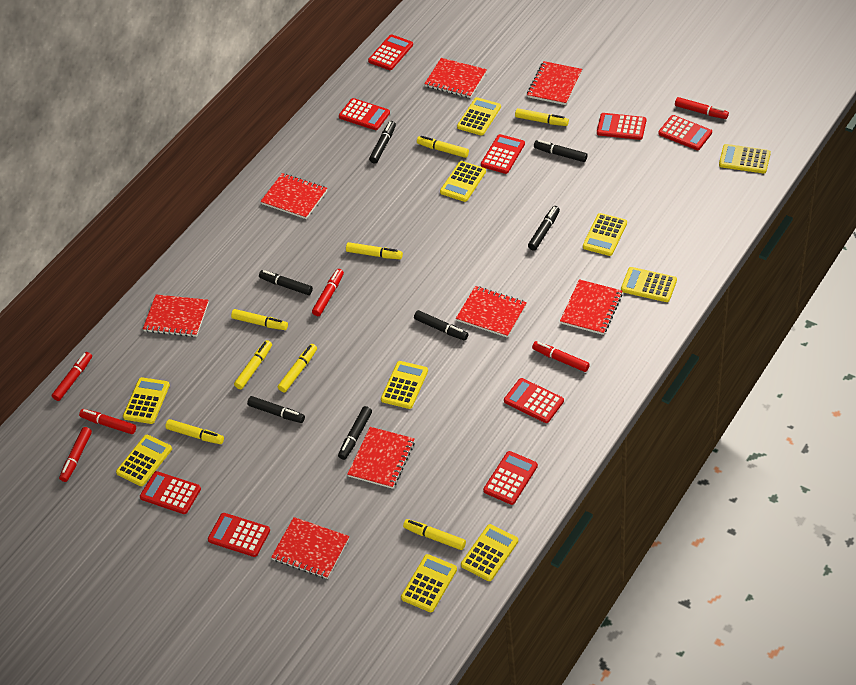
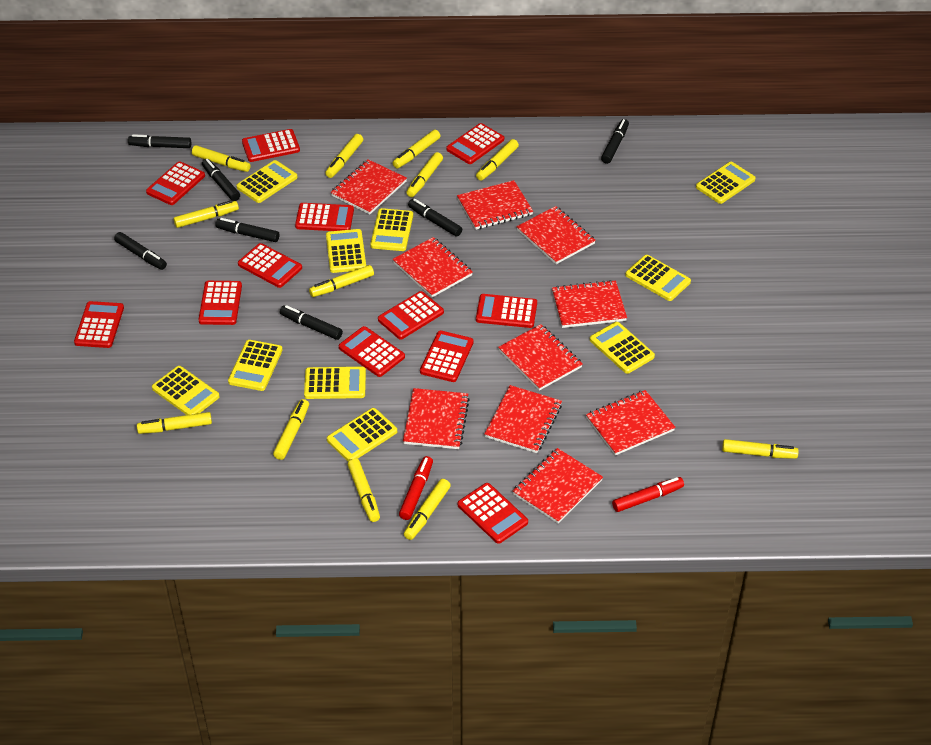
red calculator: [140,471,201,514] [208,513,270,557] [339,98,390,130] [368,34,413,70] [481,134,525,174] [483,451,538,505] [504,378,564,423] [597,113,646,140] [658,115,712,150] = 9 -> [74,301,124,348] [146,161,205,205] [198,281,242,325] [238,243,302,288] [242,129,300,162] [295,203,354,231] [339,326,405,377] [378,291,444,340] [420,331,474,382] [446,123,504,164] [458,483,528,544] [476,294,537,328] = 12
red marker: [52,352,92,401] [59,427,92,482] [79,409,136,434] [312,269,344,316] [532,341,590,372] [675,97,729,119] = 6 -> [399,456,433,520] [612,477,684,512] = 2
red notebook: [143,295,209,337] [260,173,327,219] [271,517,349,579] [347,427,415,489] [424,58,487,98] [456,286,527,338] [527,61,582,105] [560,279,623,335] = 8 -> [330,159,407,214] [393,237,473,297] [403,388,470,449] [457,180,533,230] [484,385,562,453] [498,324,583,391] [513,448,603,524] [516,206,596,264] [552,280,627,328] [586,390,676,455] = 10
yellow marker: [165,419,224,444] [231,309,288,330] [234,340,272,389] [278,344,317,392] [346,242,403,259] [403,519,466,550] [417,136,469,158] [515,108,569,126] = 8 -> [137,412,212,434] [174,200,239,228] [192,145,251,172] [273,399,309,460] [309,265,374,297] [325,134,363,178] [348,458,380,522] [393,130,440,168] [404,479,451,540] [406,152,443,197] [476,139,519,181] [722,439,799,459] = 12

